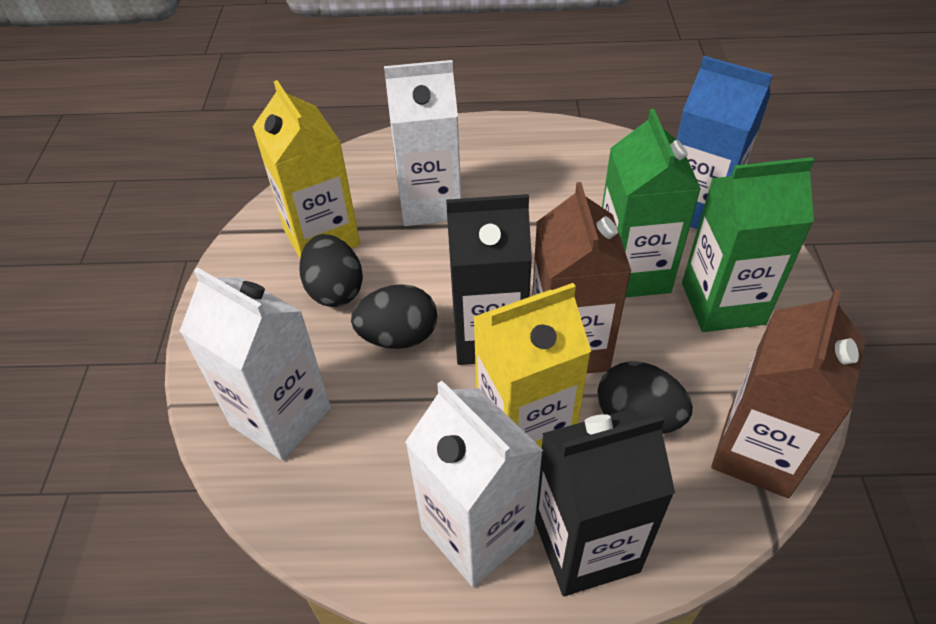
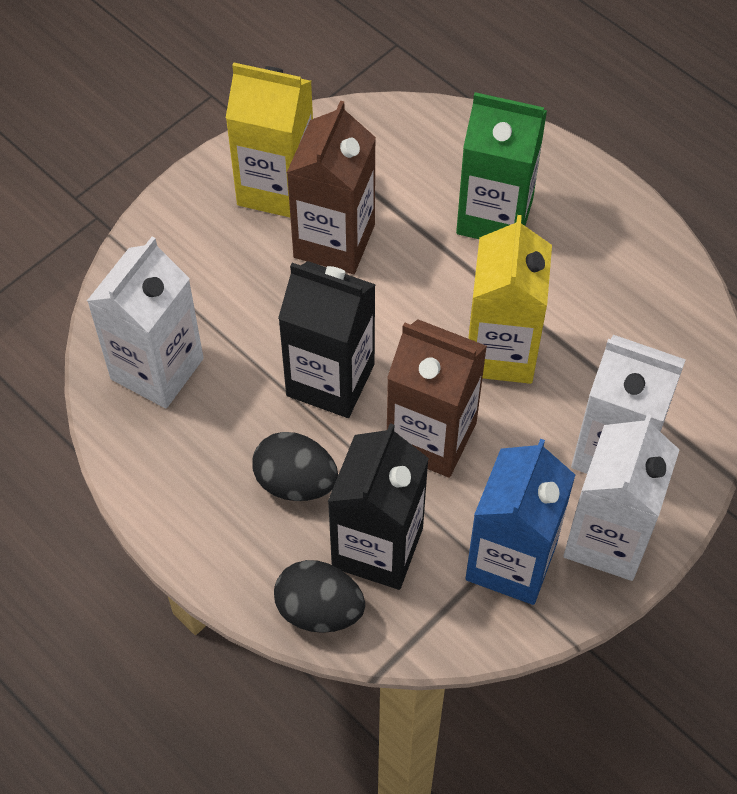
black egg: [299,234,363,307] [351,284,437,349] [597,361,693,434] = 3 -> [252,432,338,501] [274,560,365,633] = 2
green carton: [602,109,701,298] [682,157,814,332] = 2 -> [456,92,547,239] = 1

